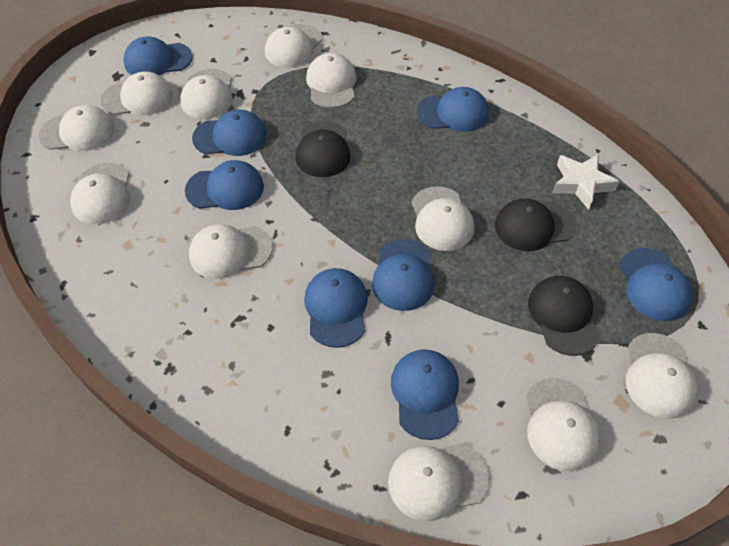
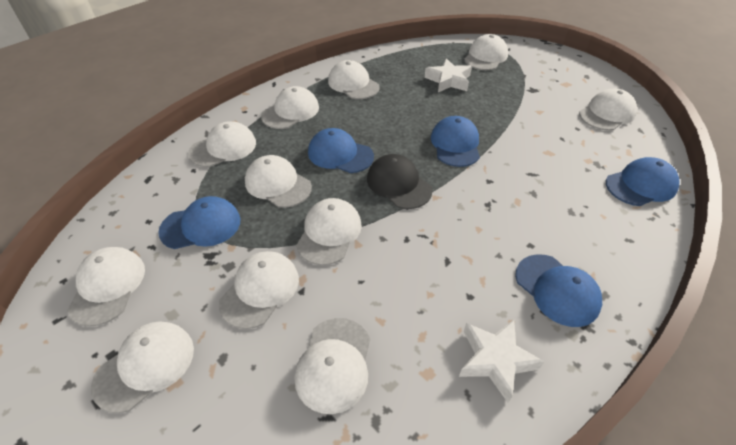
black cap: [296,121,351,177] [495,199,576,251] [528,276,600,356] = 3 -> [367,154,432,209] = 1
blue cap: [123,37,193,75] [185,160,264,210] [192,110,267,156] [304,268,368,348] [372,239,434,311] [391,349,459,440] [417,87,489,132] [620,248,692,321] = 8 -> [158,196,240,249] [308,128,374,173] [431,116,480,167] [515,254,602,327] [606,157,679,206] = 5
white star: [552,154,620,210] = 1 -> [425,58,472,92] [459,320,545,402] = 2

